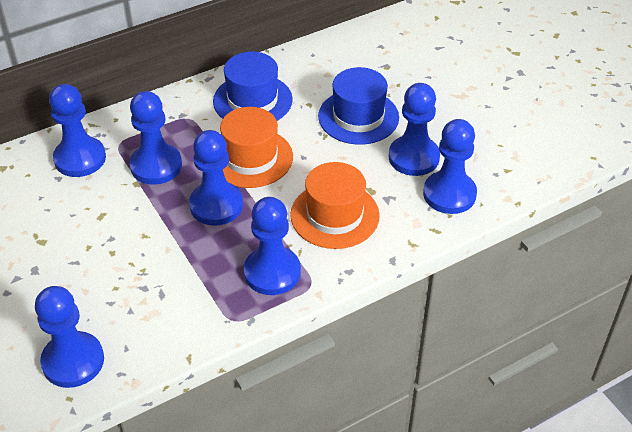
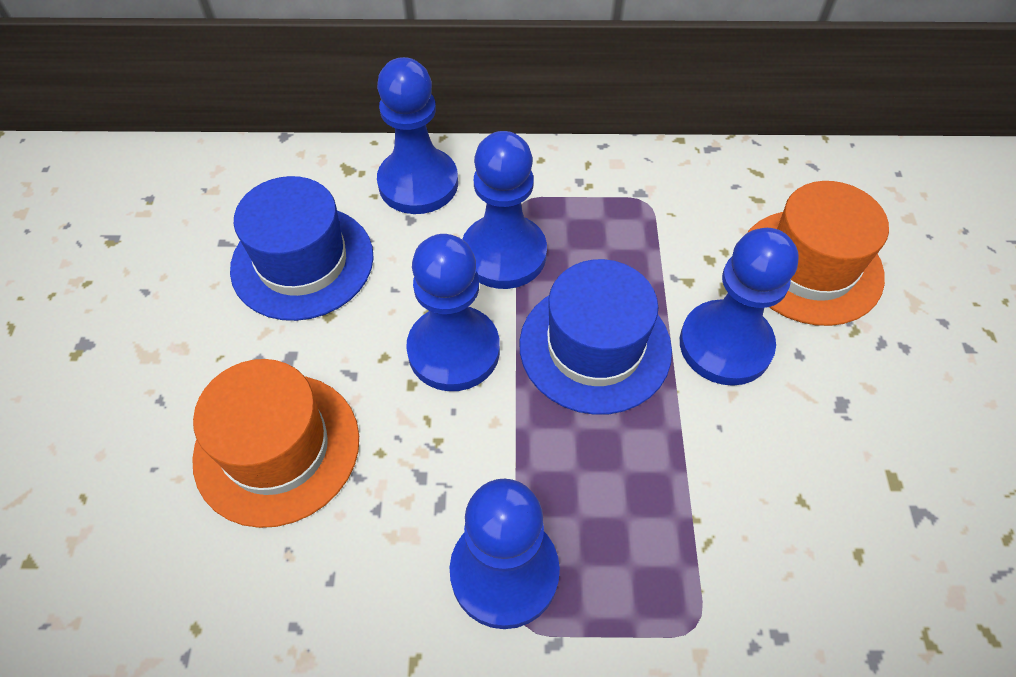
blue pawn: [35,286,104,388] [49,84,106,177] [130,91,182,185] [189,130,243,226] [244,197,301,295] [389,83,440,176] [423,119,477,214] = 7 -> [377,57,458,214] [406,234,500,391] [450,479,560,629] [463,131,547,289] [680,228,799,386] = 5

